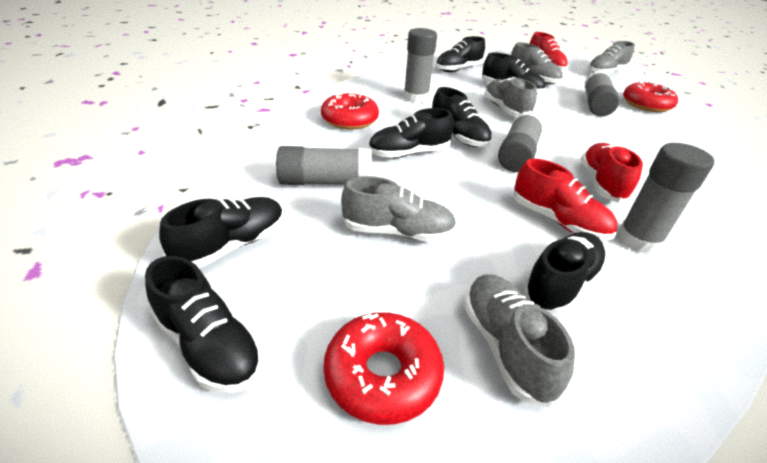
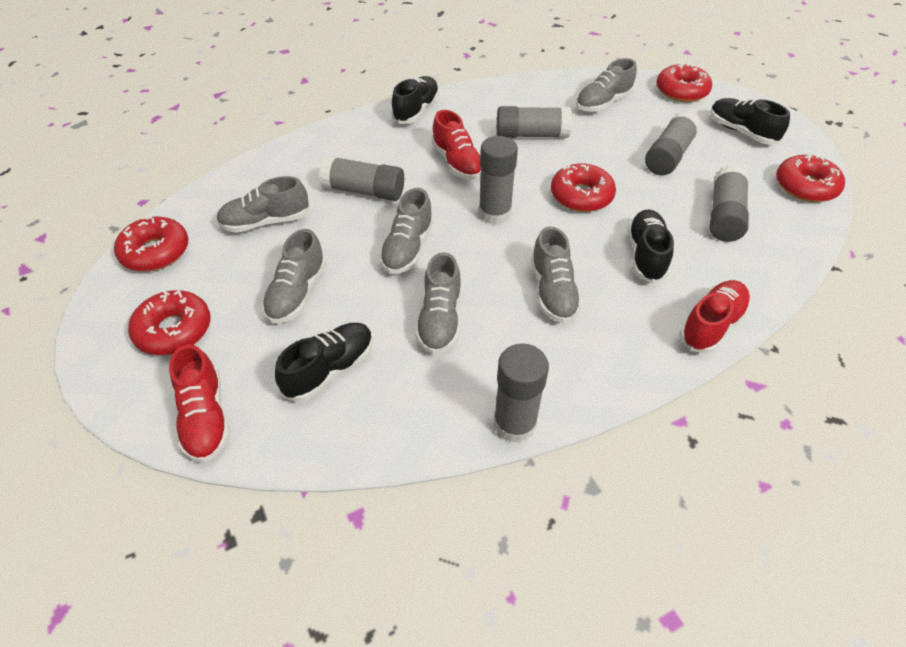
black shoe: [145,256,262,393] [159,197,284,268] [368,108,454,158] [432,87,492,147] [436,36,485,72] [482,52,545,94] [522,232,607,316] = 7 -> [275,323,373,402] [391,76,439,124] [628,210,674,283] [710,98,790,145] = 4
grey glue stick: [276,146,372,185] [403,28,437,103] [498,111,544,172] [584,70,620,116] [617,143,714,254] = 5 -> [319,155,404,201] [479,136,518,224] [494,343,549,443] [497,106,572,138] [645,111,700,175] [710,165,749,242] = 6
grey shoe: [341,176,457,242] [464,274,575,407] [484,77,537,117] [511,42,563,85] [588,41,635,74] = 5 -> [216,176,310,233] [262,229,326,323] [379,188,434,274] [415,252,461,354] [531,227,582,323] [576,58,637,112] = 6
red donut: [321,92,379,130] [324,312,444,425] [623,81,678,112] = 3 -> [114,216,189,271] [128,290,211,355] [551,163,616,212] [656,63,712,102] [776,154,845,202] = 5

